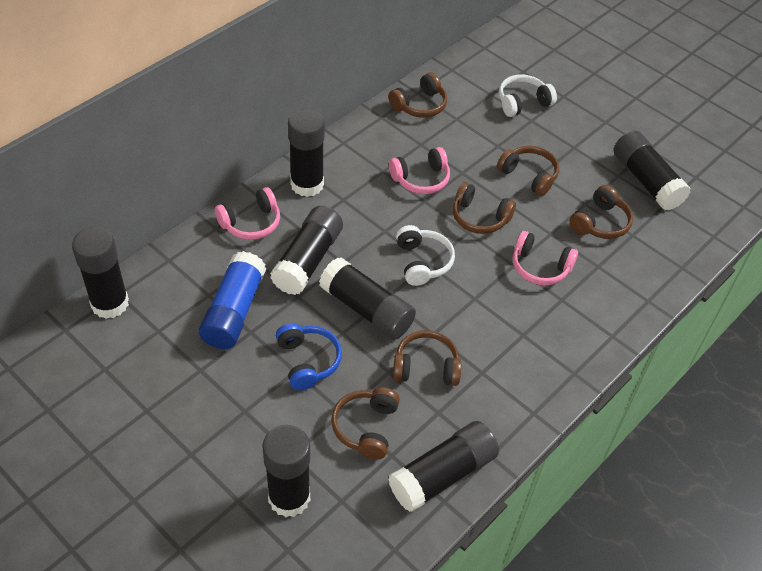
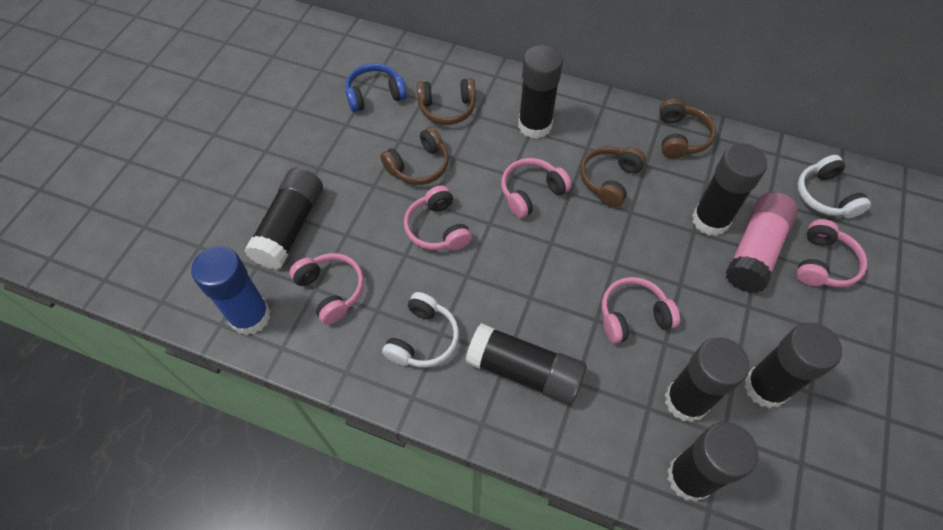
brown headphones: [331,388,400,460] [388,73,447,118] [393,330,461,386] [453,182,516,234] [497,146,559,196] [570,185,633,239] = 6 -> [380,127,449,185] [417,78,476,125] [580,146,646,207] [659,99,716,159] = 4
pink glue stick: none = 0 -> [726,192,798,293] = 1
pink headphones: [215,187,280,240] [389,147,450,194] [513,231,578,285] = 3 -> [289,253,364,325] [404,185,472,250] [501,158,572,218] [602,277,680,344] [796,219,867,287] = 5

